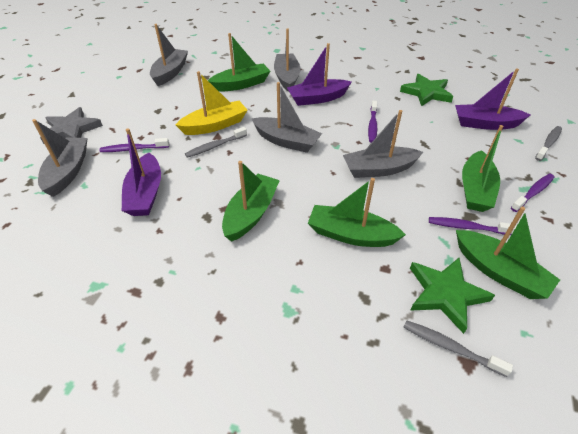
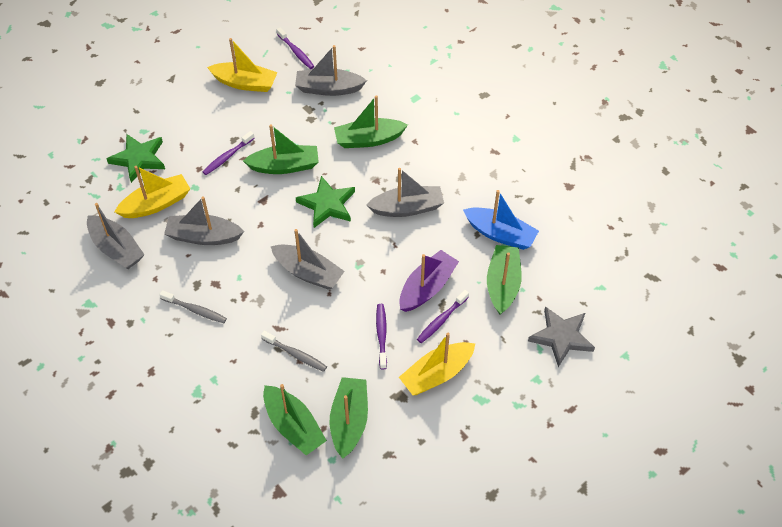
blue boat: none = 0 -> [463,190,539,250] = 1
grey toothbrush: [185,127,247,158] [403,320,513,377] [535,126,562,161] = 3 -> [159,290,227,323] [261,331,327,372] = 2
purple boat: [122,128,161,216] [287,43,351,106] [455,68,530,130] = 3 -> [399,250,459,312] = 1
yellow boat: [176,71,247,135] = 1 -> [115,166,190,218] [207,38,278,92] [399,333,475,395] = 3

